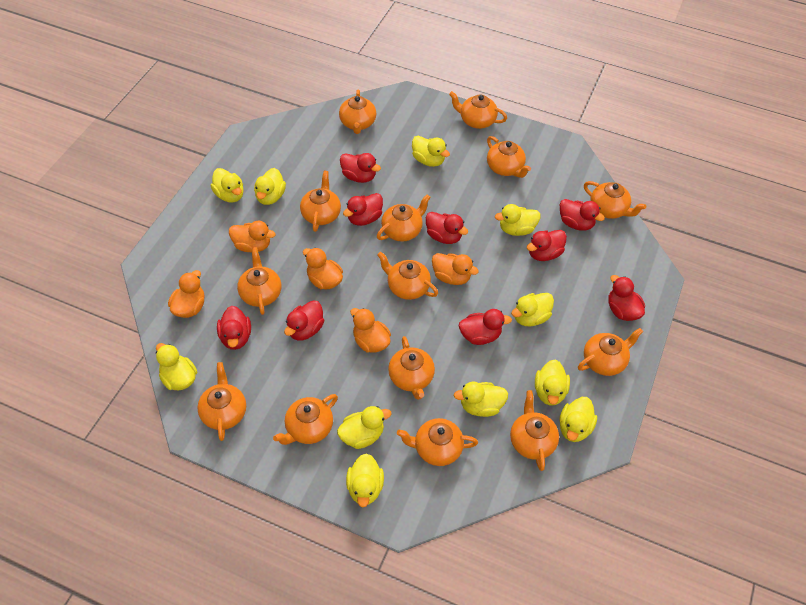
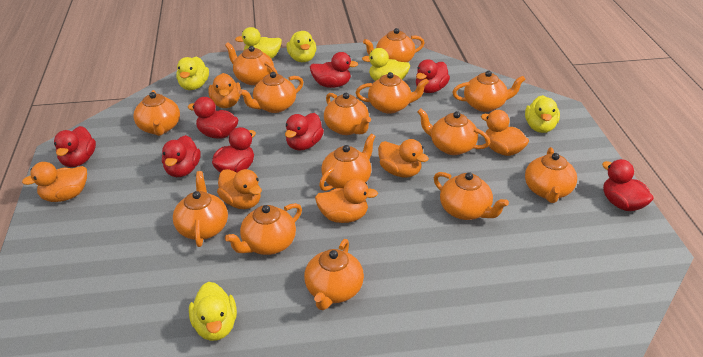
orange duck: [168,270,204,318] [229,221,276,252] [303,247,343,289] [350,308,391,353] [432,253,479,285] = 5 -> [22,162,87,202] [208,73,241,108] [217,169,262,209] [315,179,378,223] [378,139,429,178] [481,110,529,156] = 6
red duck: [217,306,251,350] [284,300,324,340] [340,153,381,183] [343,193,383,226] [426,212,468,244] [459,309,512,345] [526,230,567,261] [560,199,605,231] [609,275,645,321] = 9 -> [54,126,96,167] [162,135,200,177] [188,97,238,139] [212,127,256,173] [285,113,324,151] [310,52,358,88] [416,59,450,93] [602,159,654,211] = 8
yellow duck: [156,343,197,390] [211,168,244,203] [254,168,286,205] [337,406,391,449] [346,453,384,507] [412,136,450,167] [454,382,508,417] [495,204,540,236] [511,293,554,326] [535,360,570,405] [559,397,597,442] = 11 -> [176,57,209,90] [189,282,237,341] [235,27,282,59] [286,31,316,62] [362,48,410,81] [525,95,560,133] = 6

